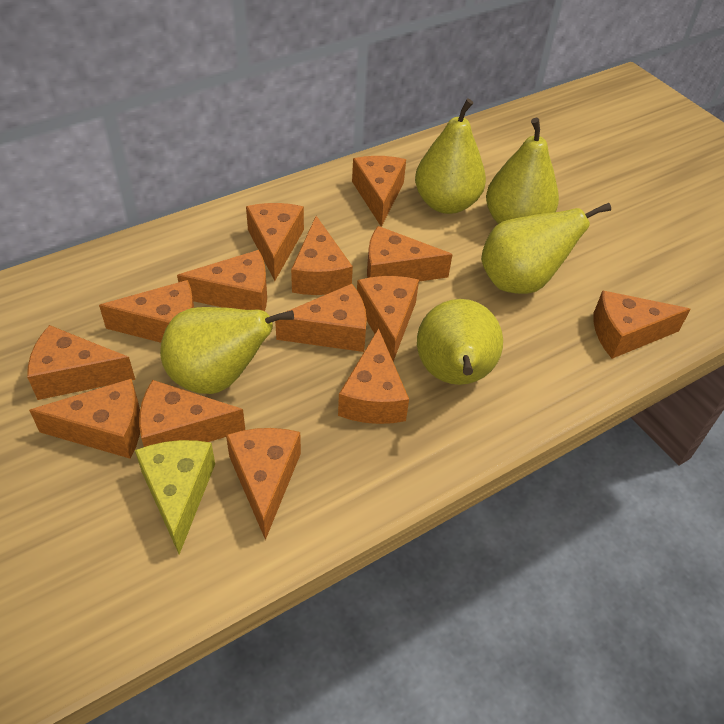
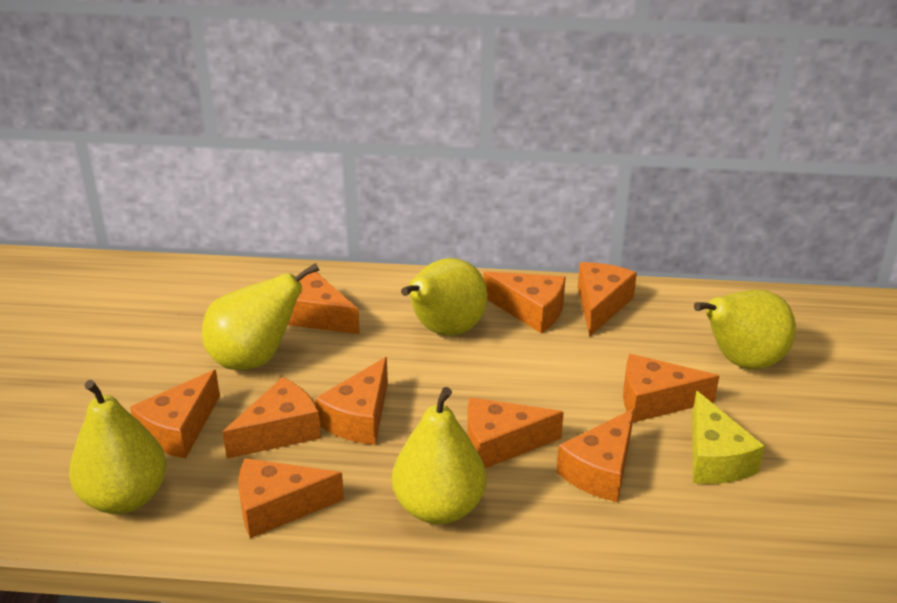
orange cheese: [27,325,135,400] [29,378,140,459] [99,280,194,343] [139,380,245,447] [177,250,267,311] [226,428,301,540] [246,203,304,281] [275,284,367,352] [291,216,353,295] [338,328,409,424] [352,156,406,227] [357,276,419,362] [367,226,453,282] [593,290,691,359] = 14 -> [130,370,220,458] [223,377,321,459] [239,458,344,538] [288,272,360,334] [315,357,388,445] [467,397,564,469] [483,271,566,334] [556,409,634,502] [578,262,637,336] [623,354,719,423] = 10

